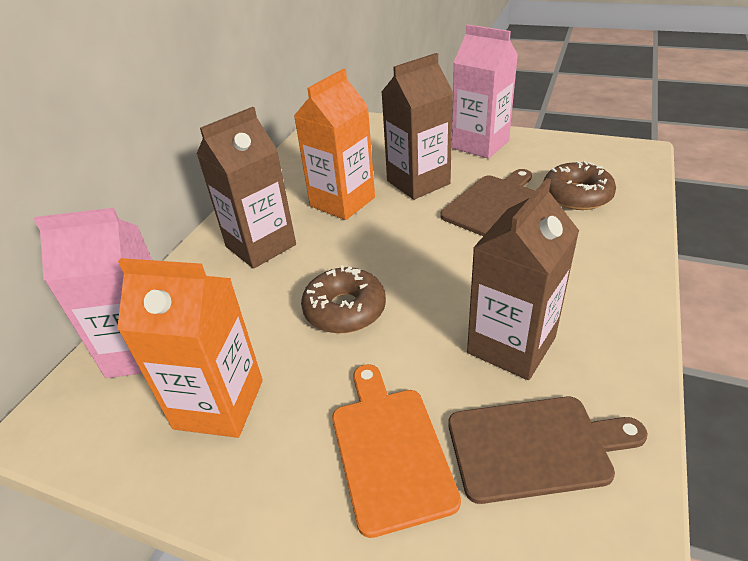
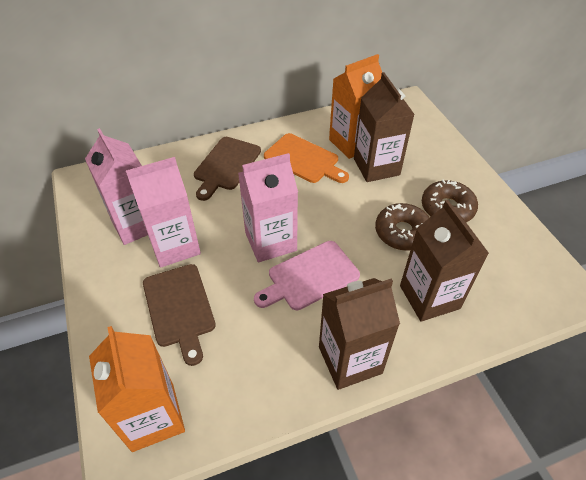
pink carton: [33,208,152,378] [452,24,518,158] = 2 -> [85,128,148,245] [126,157,201,268] [238,153,298,262] = 3
pink cutting board: none = 0 -> [254,241,360,310] = 1

